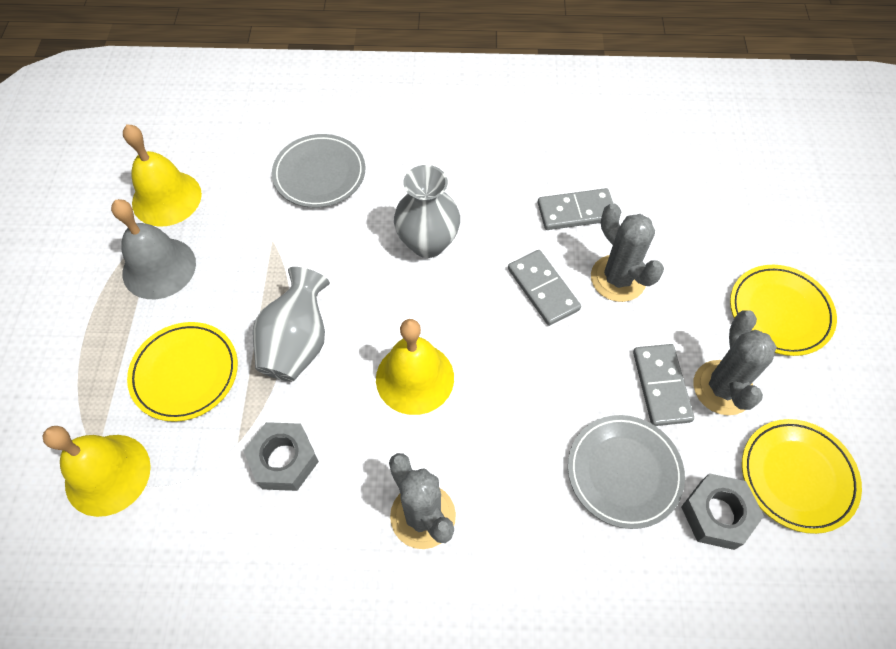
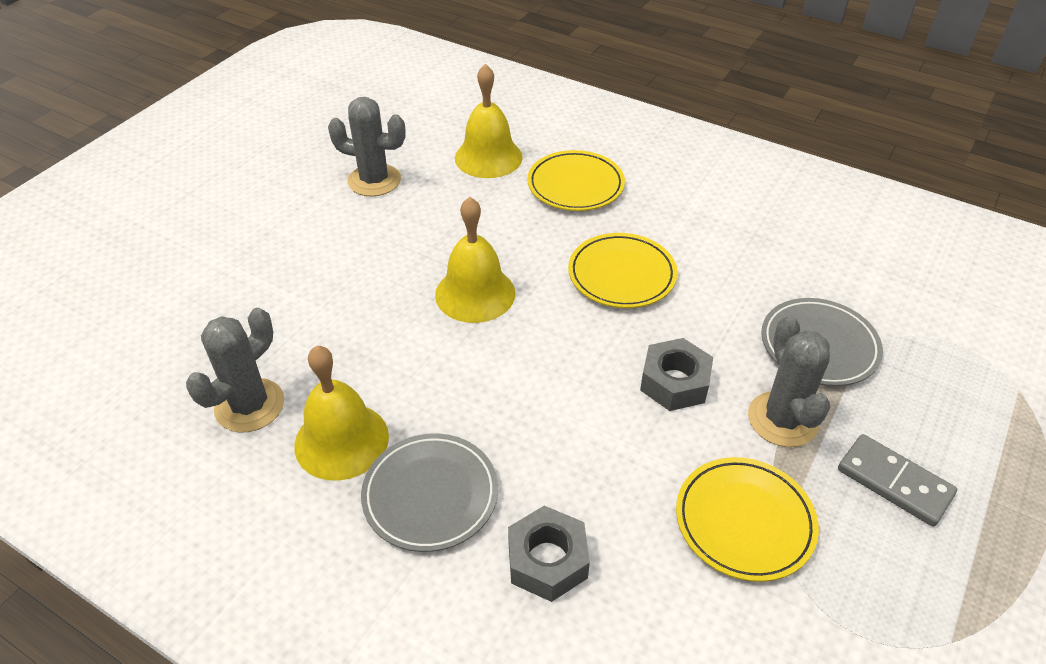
grey bell: [111,199,196,299] = 1 -> none = 0
grey domino: [508,250,581,326] [538,188,613,230] [633,344,694,426] = 3 -> [838,434,957,527] = 1
grey vase: [253,267,330,381] [394,165,460,258] = 2 -> none = 0

